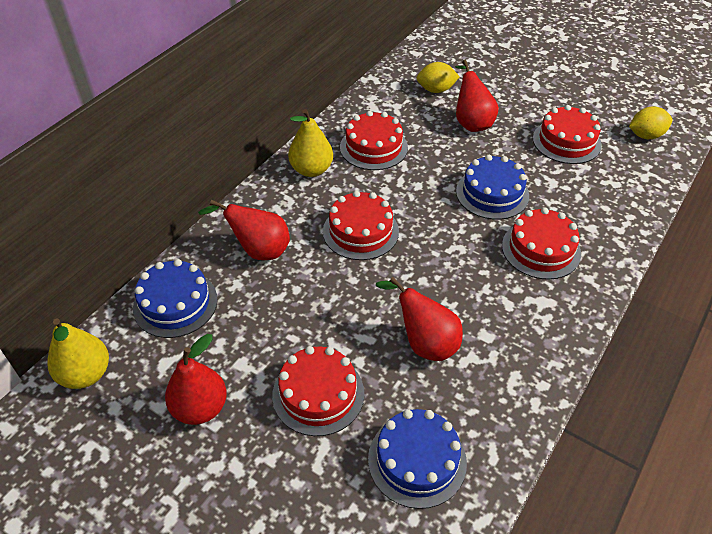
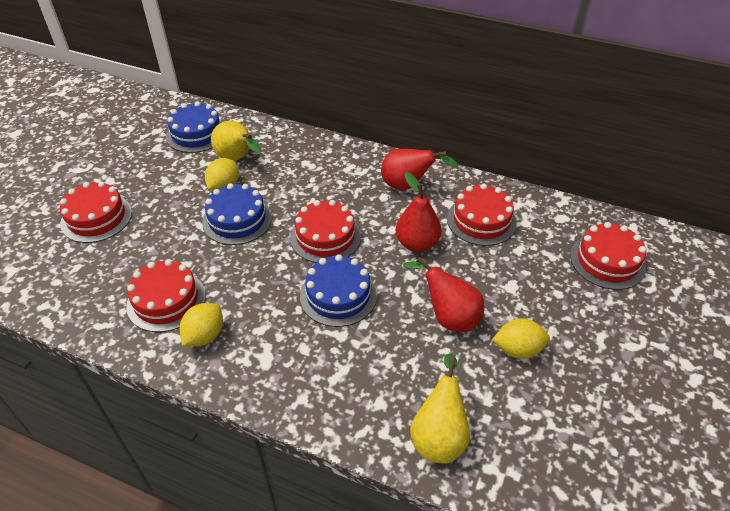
red pear: [165,334,227,425] [198,200,290,260] [376,277,463,361] [455,60,499,132] = 4 -> [381,149,458,190] [396,172,442,252] [403,257,484,332] = 3
yellow lemon: [416,62,460,93] [629,106,672,139] = 2 -> [180,303,223,346] [205,158,239,191] [492,319,550,359] = 3

